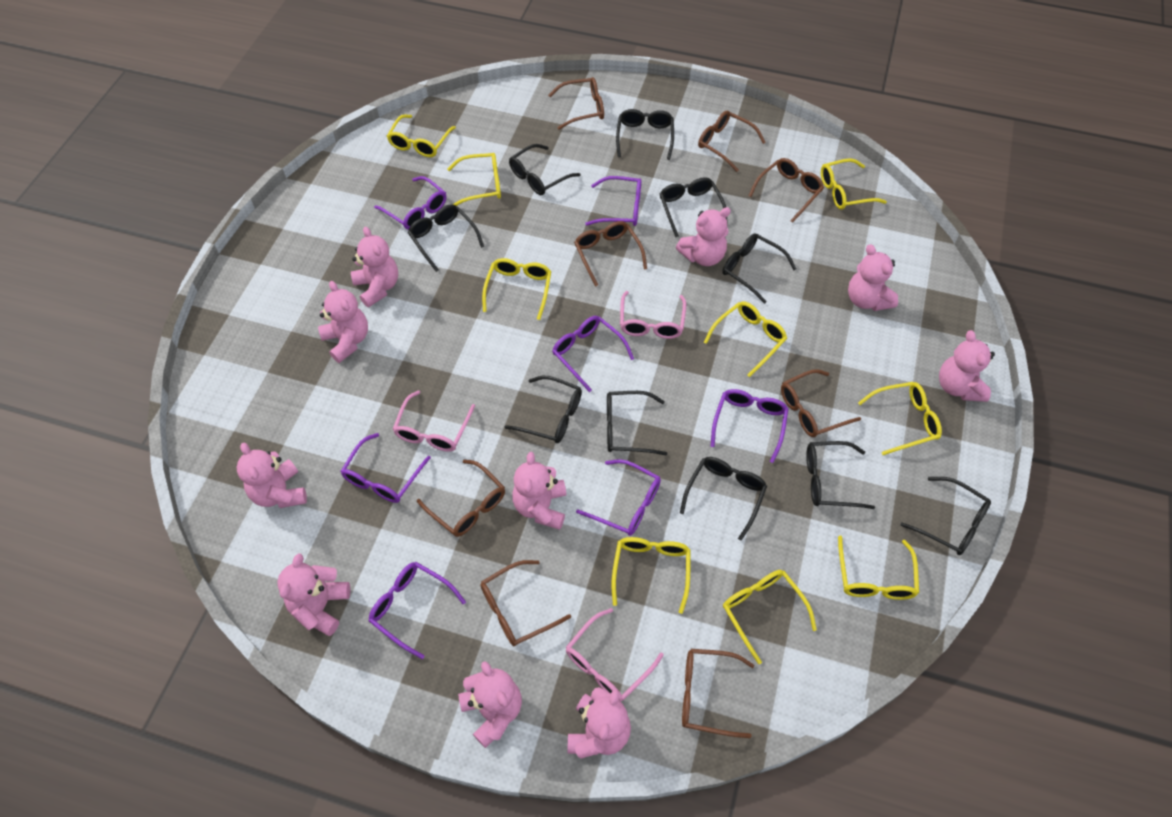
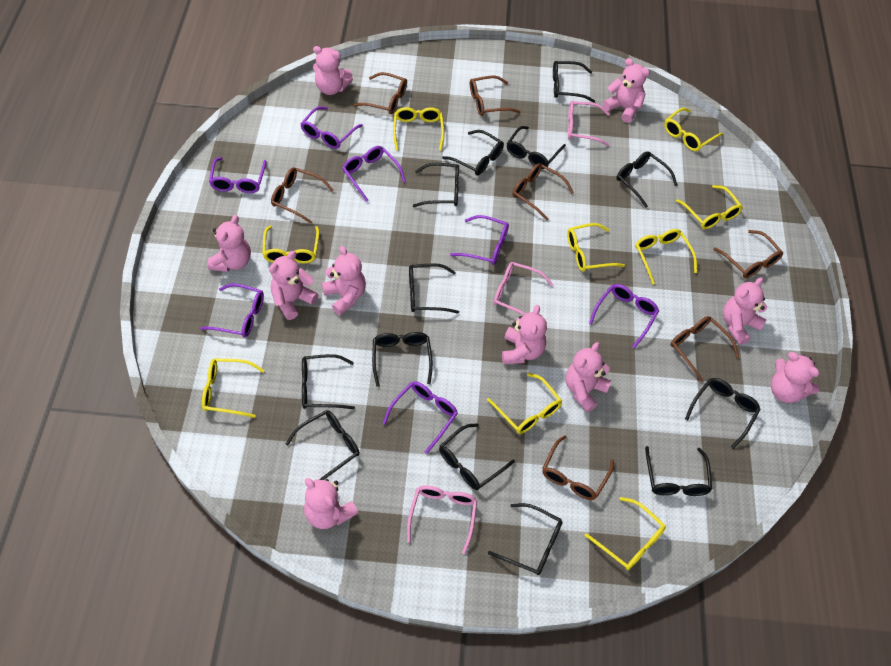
black glasses: [407,204,484,272] [505,376,582,443] [509,144,581,195] [607,391,667,456] [616,109,674,160] [660,177,728,237] [680,457,767,541] [722,233,796,304] [806,441,875,509] [900,477,991,555] = 10 -> [286,410,360,480] [302,354,355,409] [372,332,433,387] [409,263,459,314] [413,163,459,207] [439,423,515,490] [442,130,504,175] [488,503,563,575] [506,126,566,169] [553,61,595,103] [616,151,678,208] [645,446,712,496] [685,378,761,449] = 13
brown glasses: [417,459,505,537] [481,560,571,646] [548,77,604,130] [574,221,647,287] [682,649,754,738] [698,111,766,172] [749,158,824,223] [781,369,861,437] = 8 -> [271,167,334,224] [353,72,407,114] [470,75,520,116] [512,163,574,221] [542,435,614,500] [670,316,739,382] [713,230,783,278] = 7

